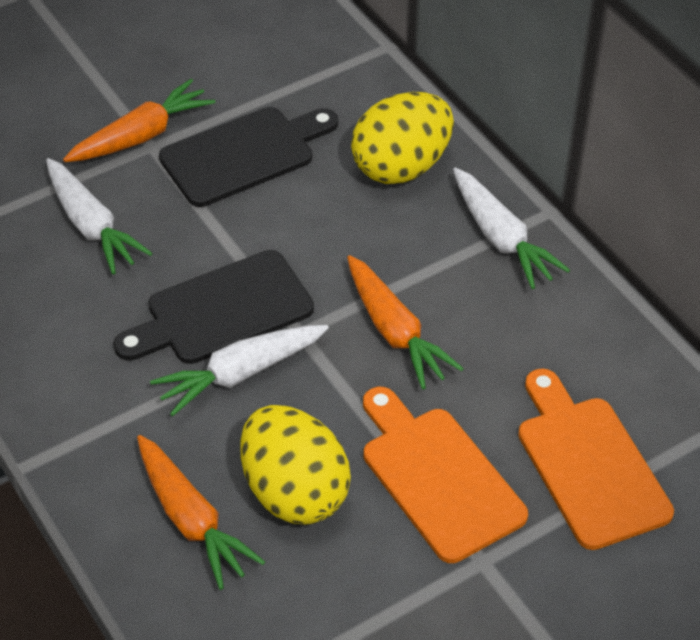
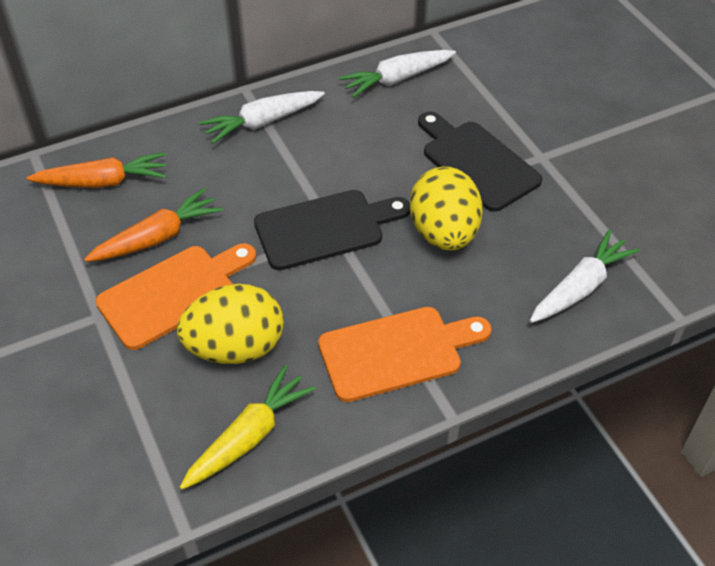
orange carrot: [63,79,215,162] [137,435,265,590] [347,255,464,389] = 3 -> [27,152,167,188] [84,188,223,262] = 2
yellow carrot: none = 0 -> [180,365,316,490] = 1

